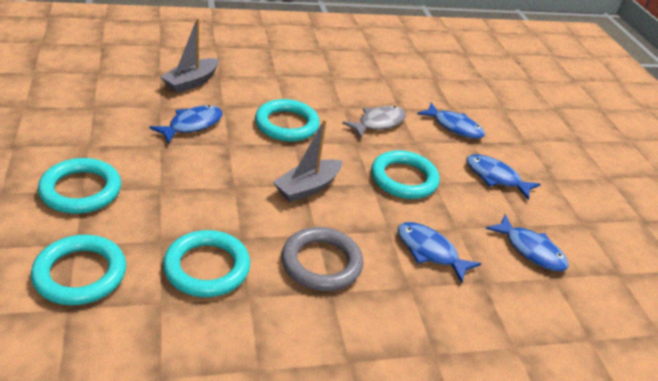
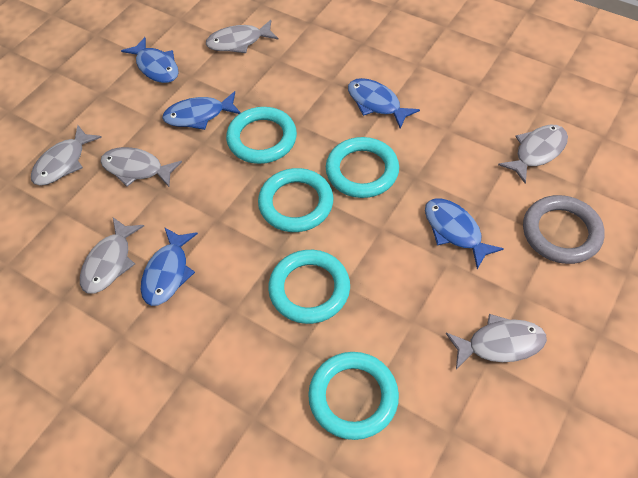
grey boat: [160,18,219,93] [273,119,342,202] = 2 -> none = 0
grey fish: [342,106,406,138] = 1 -> [31,125,102,186] [80,217,144,294] [101,147,182,187] [206,20,279,53] [446,314,547,369] [498,125,568,184] = 6

